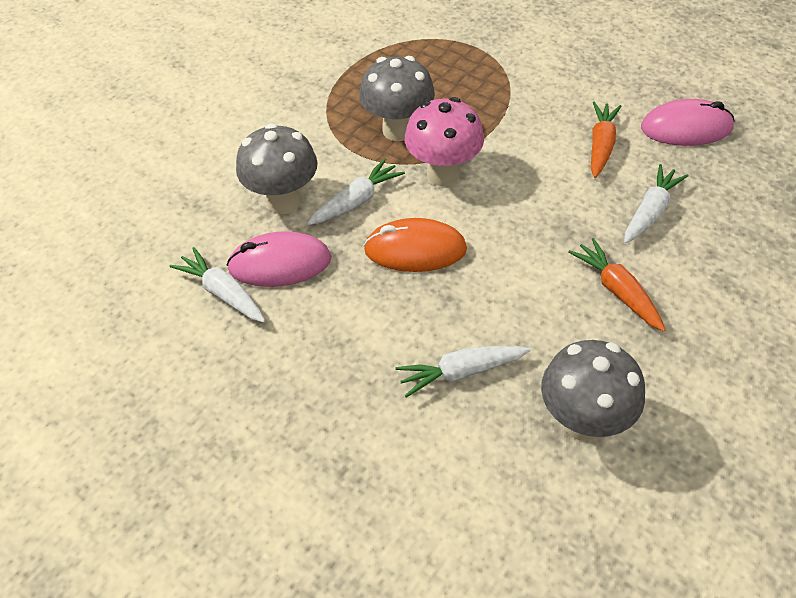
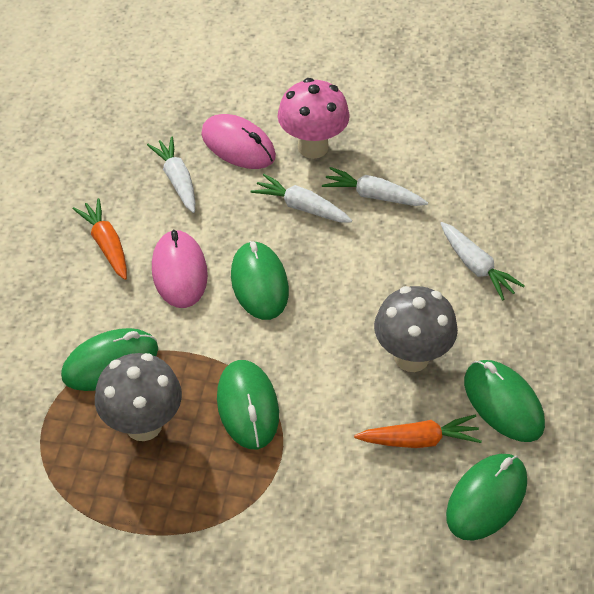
green mouse: none = 0 -> [61,328,158,391] [217,360,279,449] [231,241,289,320] [446,454,527,541] [464,360,545,442] = 5
grey mushroom: [236,123,318,214] [359,56,435,141] [541,340,645,441] = 3 -> [95,353,182,441] [374,286,458,372] = 2
orange mouse: [363,218,467,272] = 1 -> none = 0

